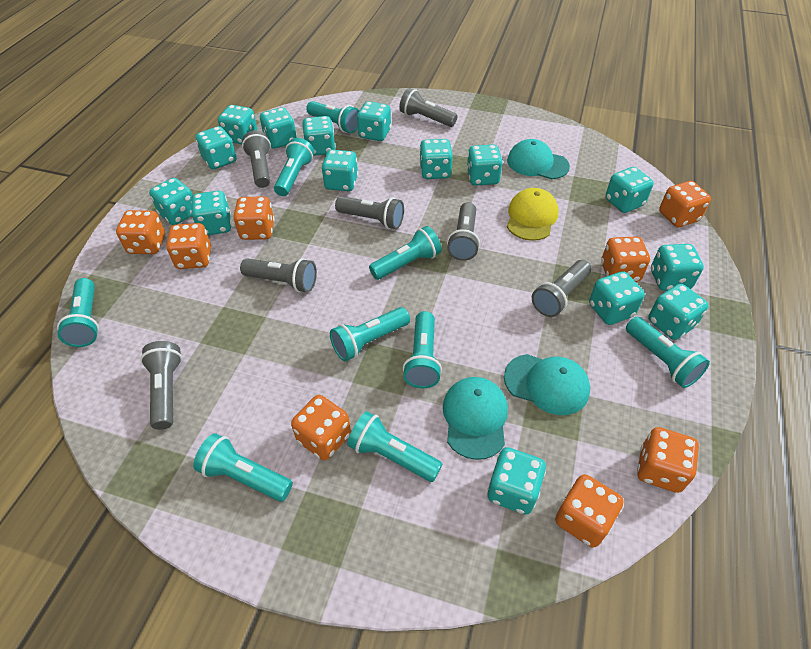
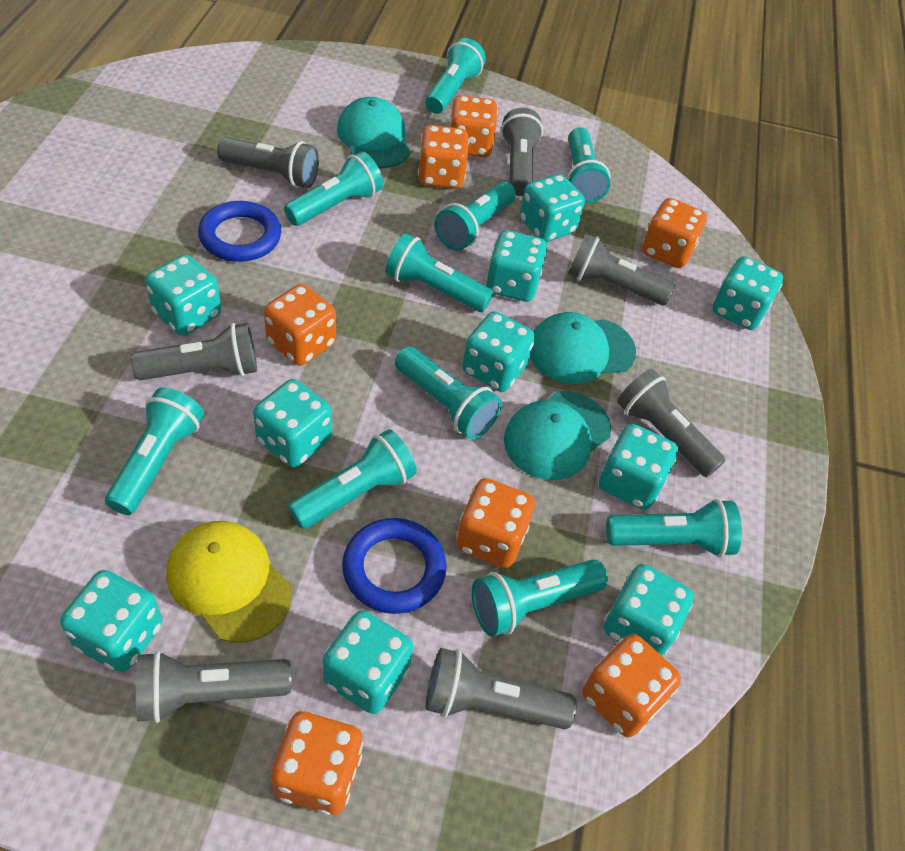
blue ring: none = 0 -> [198,201,281,262] [342,518,447,614] = 2
orange dice: [116,210,165,254] [166,223,211,269] [233,196,275,240] [291,395,351,460] [555,474,624,548] [601,236,650,282] [637,427,699,493] [659,181,711,227] = 8 -> [264,284,336,366] [271,711,363,815] [418,125,469,189] [449,95,498,157] [456,478,535,568] [582,634,681,737] [642,198,707,268] = 7
turquoise dice: [149,178,193,225] [191,191,232,235] [195,126,236,169] [218,105,257,144] [260,107,297,149] [302,116,336,156] [321,150,358,191] [357,101,391,141] [419,139,453,179] [467,144,503,186] [487,447,546,515] [589,271,645,325] [605,167,654,213] [648,284,709,340] [651,244,704,291] = 15 -> [60,570,162,672] [145,255,221,336] [253,379,332,468] [323,610,413,714] [462,311,535,392] [486,230,547,302] [520,174,585,242] [599,424,678,510] [604,564,694,656] [712,256,783,330] = 10
turquoise flashlight: [57,278,99,347] [193,433,293,502] [274,138,314,196] [306,101,359,133] [330,307,410,362] [347,411,442,482] [369,226,442,280] [403,311,442,388] [626,317,710,388] = 9 -> [105,387,204,515] [284,151,383,226] [288,429,417,529] [385,233,494,312] [395,347,502,440] [425,38,486,114] [434,181,516,251] [472,559,608,637] [567,127,611,203] [606,499,742,557] = 10

